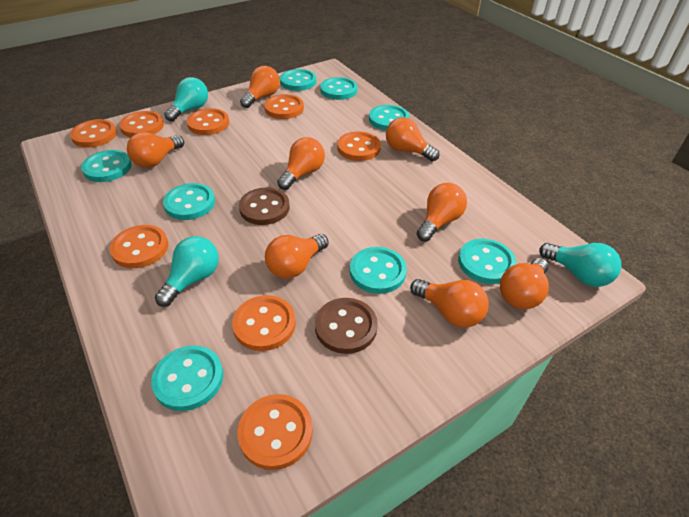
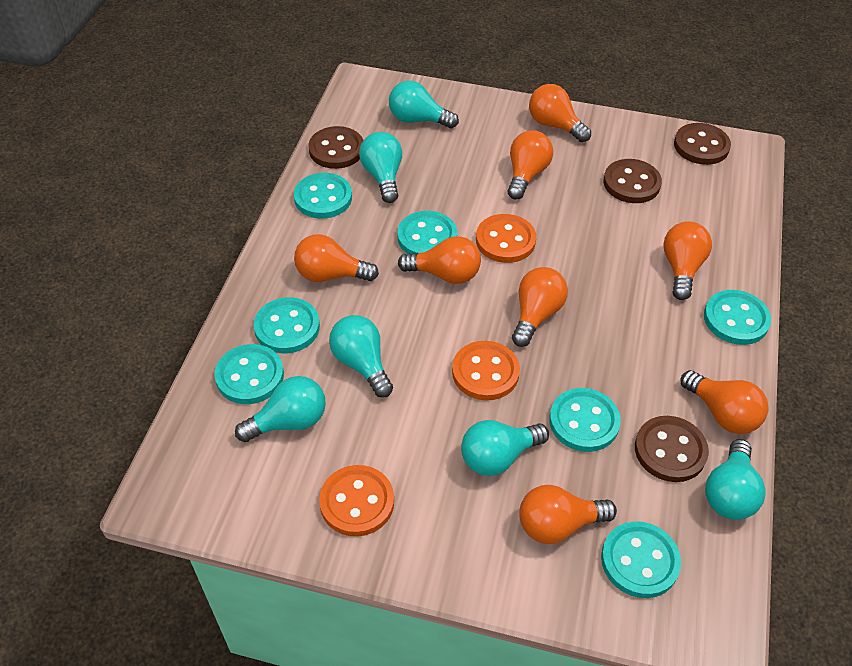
brown button: [239,187,290,225] [315,298,378,354] = 2 -> [308,126,363,169] [603,159,662,203] [635,416,709,482] [674,123,731,165] = 4
orange button: [70,119,117,147] [110,225,168,268] [119,111,164,137] [187,108,229,135] [232,295,296,351] [238,394,313,470] [264,94,304,119] [337,131,381,161] = 8 -> [319,465,394,537] [452,341,520,400] [476,214,536,263] = 3
turquoise button: [81,150,132,182] [151,345,223,411] [163,183,215,220] [280,69,316,91] [320,77,357,100] [350,247,407,294] [369,105,409,130] [458,239,516,284] = 8 -> [214,344,284,404] [254,297,320,353] [294,173,352,219] [398,211,457,254] [549,388,621,452] [601,521,681,598] [704,290,771,345] = 7
turquoise light bulb: [155,236,219,307] [164,77,208,122] [539,243,622,287] = 3 -> [235,376,326,442] [329,315,393,398] [359,132,402,203] [389,80,459,128] [461,420,549,476] [705,439,766,520] = 6

